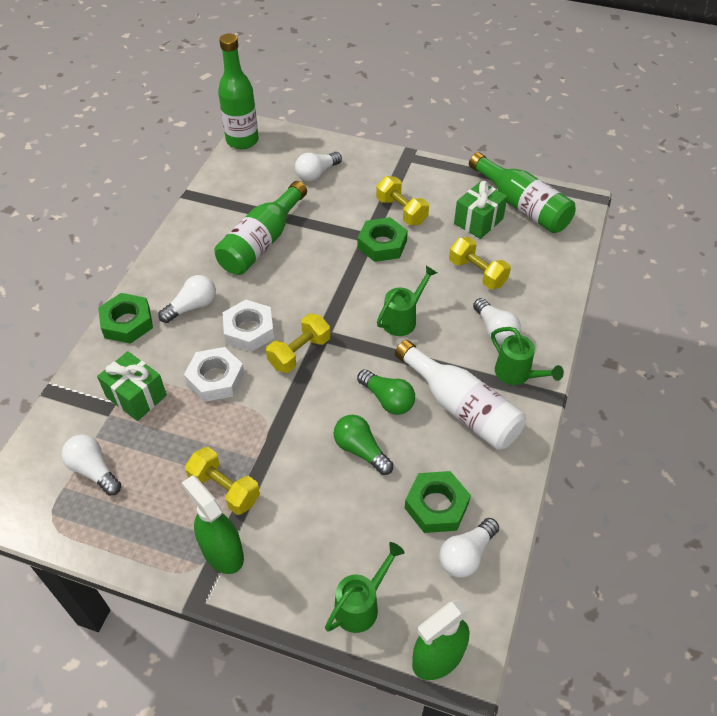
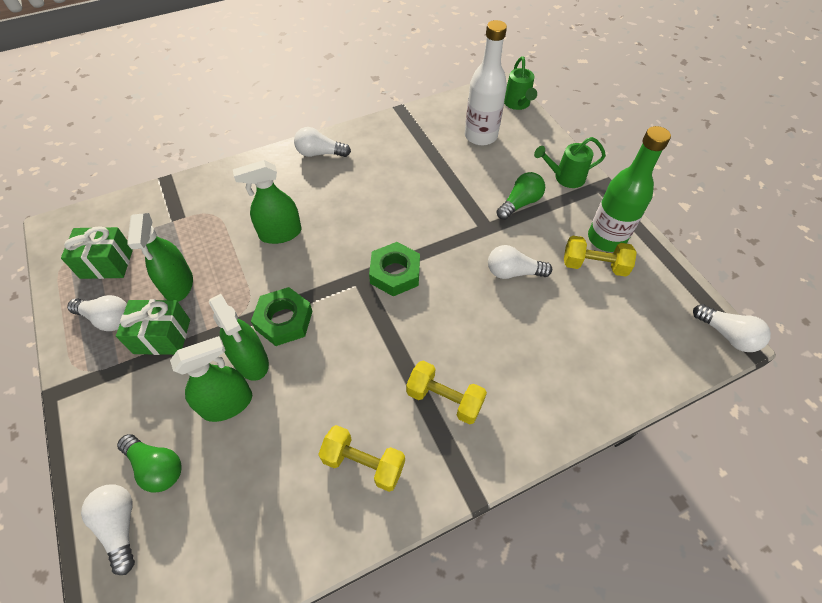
green bottle: [214,181,307,275] [218,34,259,149] [469,152,576,233] = 3 -> [588,126,671,252] = 1
green nut: [98,293,153,344] [358,217,408,262] [405,471,471,533] = 3 -> [251,287,313,346] [369,242,420,296] = 2
green spray bottle: [182,475,244,574] [412,600,470,680] = 2 -> [127,213,193,302] [170,336,252,422] [209,294,269,381] [233,160,301,244] = 4
green watering can: [325,542,405,633] [377,266,437,336] [491,327,564,385] = 3 -> [504,56,537,110] [534,137,606,188] = 2
white nut: [184,347,245,402] [223,300,274,352] = 2 -> none = 0
yellow dumbbell: [185,447,260,515] [266,313,330,373] [376,176,429,225] [449,237,511,289] = 4 -> [318,425,405,492] [406,361,487,425] [564,236,637,277] = 3

